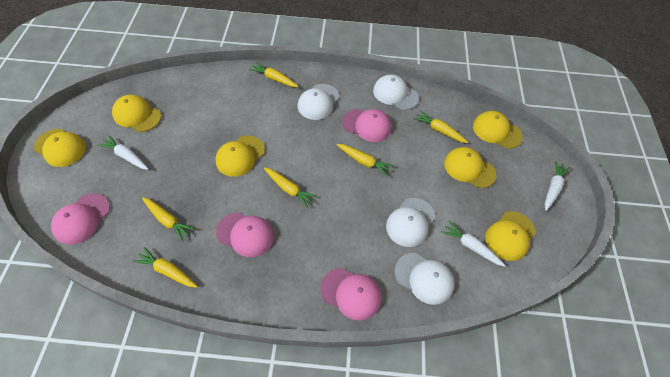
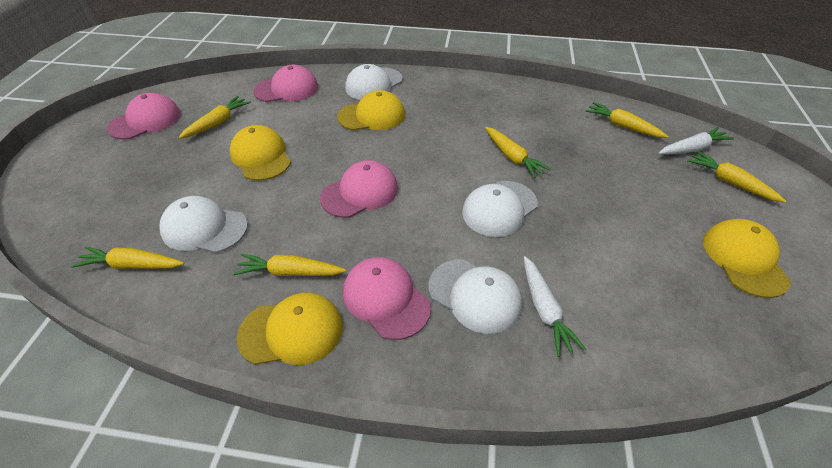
white carrot: [98,135,148,170] [441,221,506,267] [544,161,570,211] = 3 -> [523,256,586,357] [659,127,734,155] = 2
yellow cap: [34,129,86,167] [112,95,161,132] [215,135,265,177] [444,147,496,188] [473,111,523,149] [485,211,536,261] = 6 -> [229,125,291,181] [237,293,343,365] [337,90,405,131] [703,219,791,298] = 4

